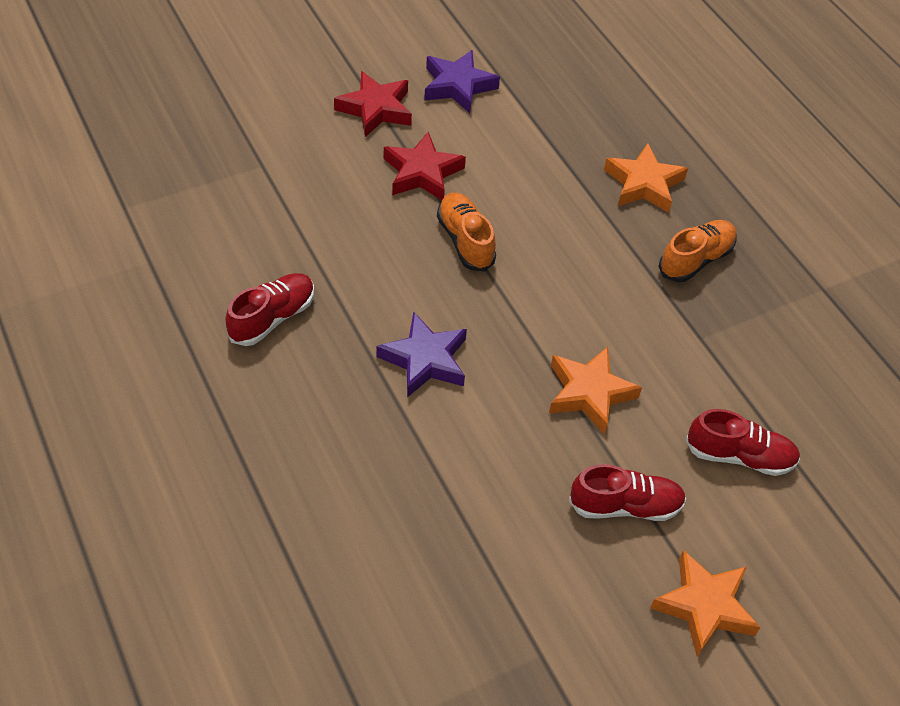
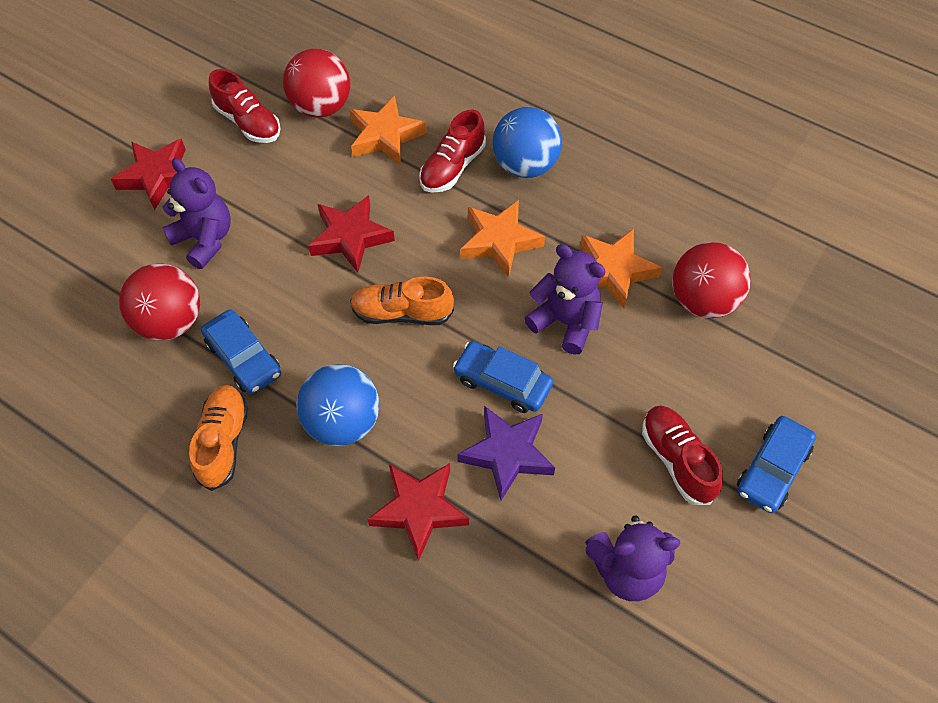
blue ball: none = 0 -> [296,364,379,446] [493,107,562,178] = 2
blue car: none = 0 -> [201,309,281,394] [453,341,553,413] [737,416,816,513] = 3
purple star: [376,311,467,398] [424,50,500,113] = 2 -> [457,406,555,500] = 1
purple teddy bear: none = 0 -> [162,158,231,269] [525,244,606,355] [585,515,680,601] = 3
red ball: none = 0 -> [119,263,200,341] [283,49,350,118] [672,242,751,318] = 3
red star: [334,71,412,137] [384,132,466,200] = 2 -> [111,139,186,210] [308,195,395,273] [367,463,469,561] = 3

